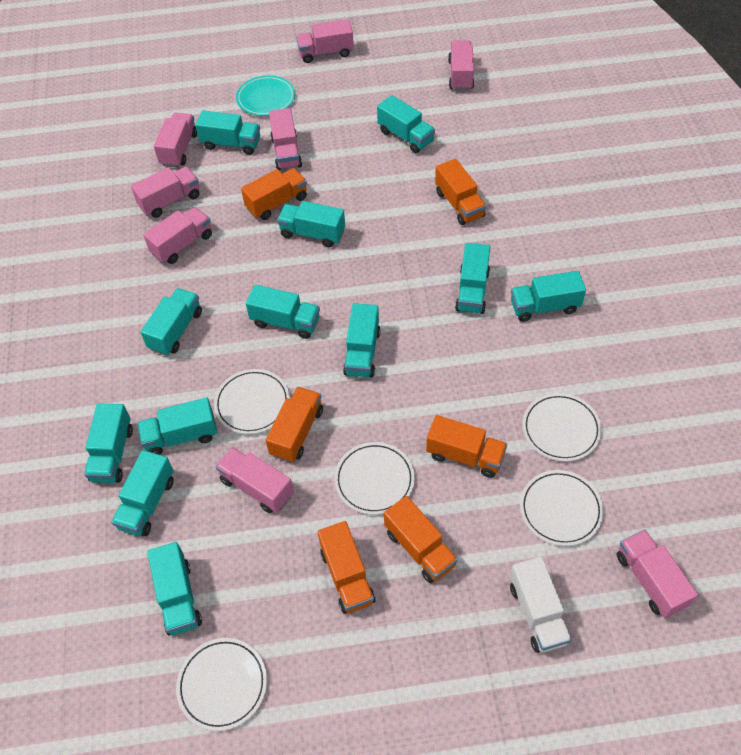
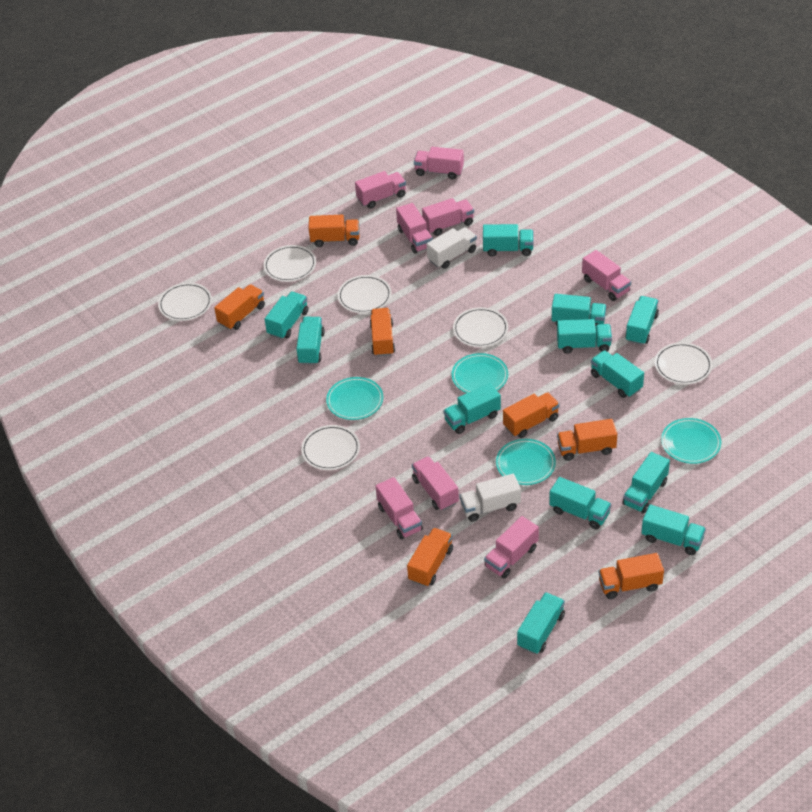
orange truck: [241,168,307,220] [265,387,323,463] [318,521,376,614] [384,496,458,583] [426,415,507,478] [435,159,486,225] = 6 -> [214,284,265,330] [309,215,360,247] [370,308,395,357] [407,528,453,587] [503,392,560,438] [557,419,617,461] [598,553,664,599] = 7
turquoise plate: [236,75,295,116] = 1 -> [326,377,383,420] [451,353,508,393] [496,439,556,485] [661,418,721,464] = 4
white plate: [176,638,267,731] [214,369,290,434] [334,442,415,515] [520,470,604,546] [523,393,602,461] = 5 -> [158,283,212,321] [264,245,316,282] [301,425,360,470] [338,275,392,313] [453,307,508,347] [655,342,712,385] = 6
white truck: [510,557,572,653] = 1 -> [426,227,477,269] [459,474,521,522] = 2

